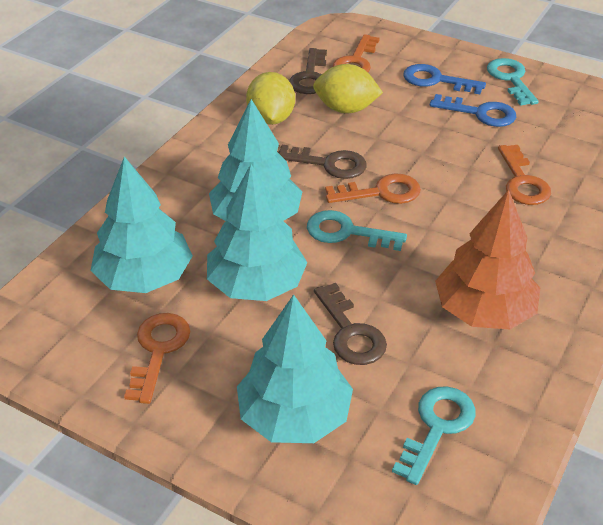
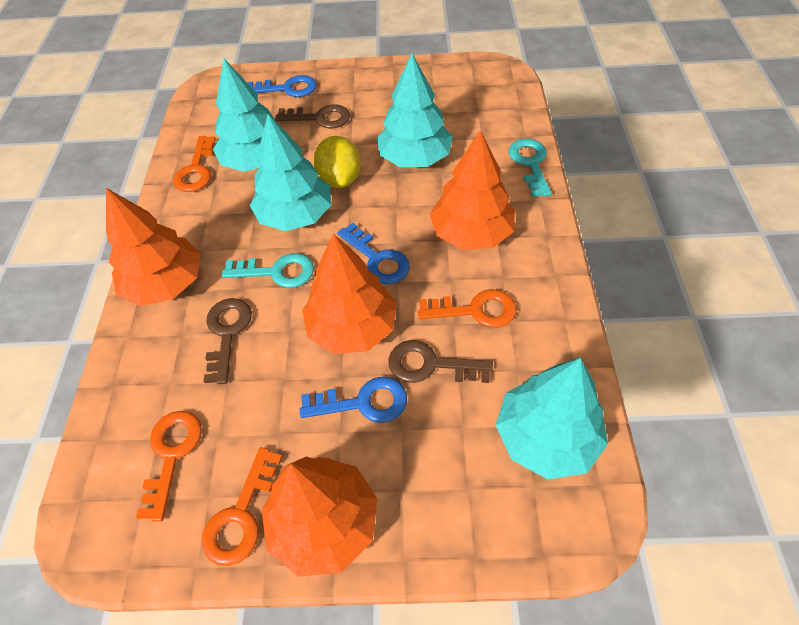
blue key: [403,64,486,94] [430,94,516,127] = 2 -> [247,75,317,97] [299,377,407,423] [337,223,410,284] = 3
orange tree: [435,190,540,329] = 1 -> [106,188,201,306] [262,457,378,577] [302,234,397,354] [429,130,515,250] = 4
turquoise key: [307,210,407,251] [392,386,476,485] [487,58,539,106] = 3 -> [221,253,314,288] [508,139,552,197] = 2
yellow lemon: [246,72,295,125] [313,64,383,113] = 2 -> [313,136,361,188] = 1

